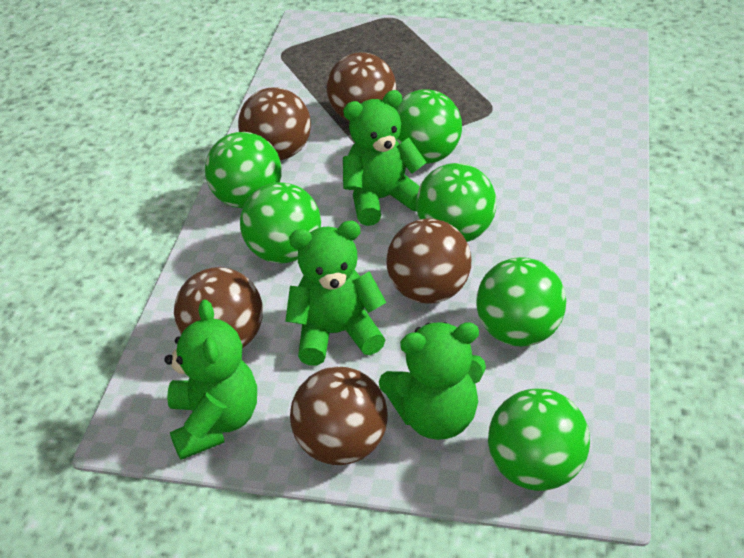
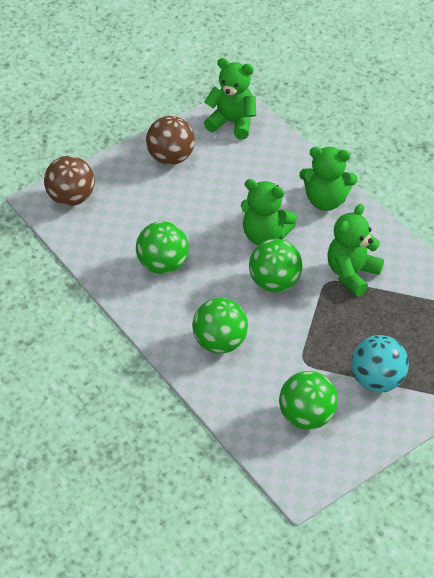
brown ball: [174,267,263,348] [238,87,311,160] [290,367,388,465] [326,52,396,121] [387,218,471,304] = 5 -> [44,156,95,206] [146,116,195,165] = 2
green ball: [205,132,281,209] [240,182,321,264] [395,89,462,164] [416,163,496,242] [476,257,566,346] [488,389,590,491] = 6 -> [136,221,189,274] [192,298,248,354] [249,239,302,292] [279,371,338,430] = 4
turquoise ball: none = 0 -> [351,335,409,392] = 1

